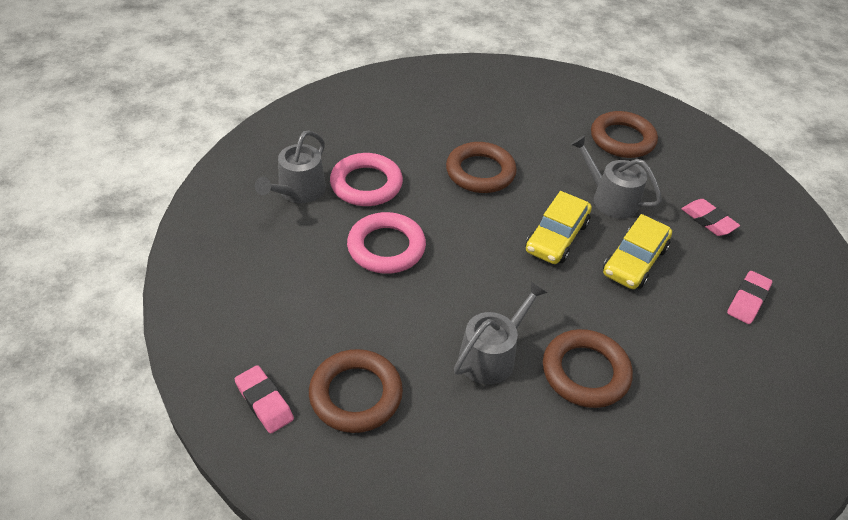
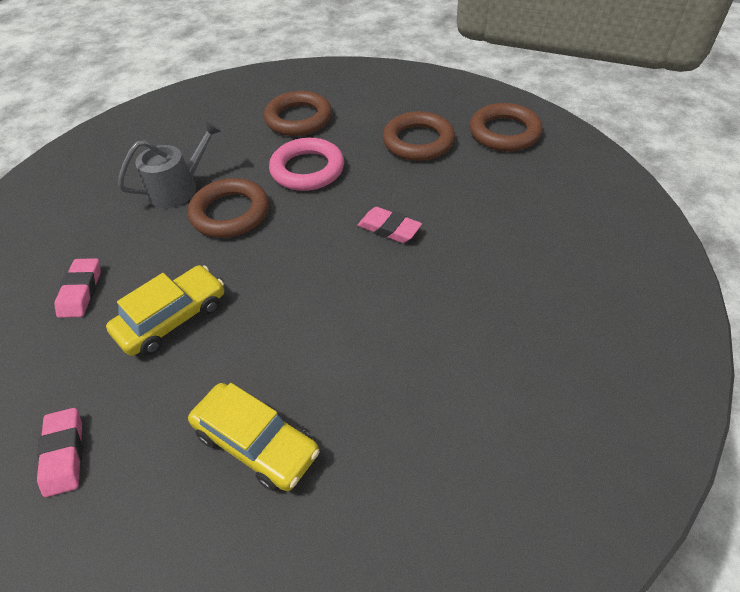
grey watering can: [255,130,326,203] [454,281,548,385] [570,135,662,219] = 3 -> [118,120,221,208] = 1
pink ring: [330,153,403,206] [347,212,426,274] = 2 -> [269,138,344,191] = 1

